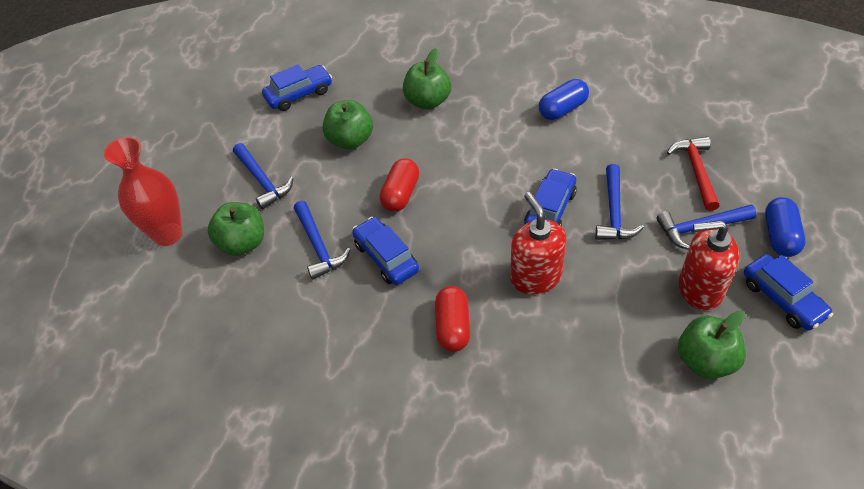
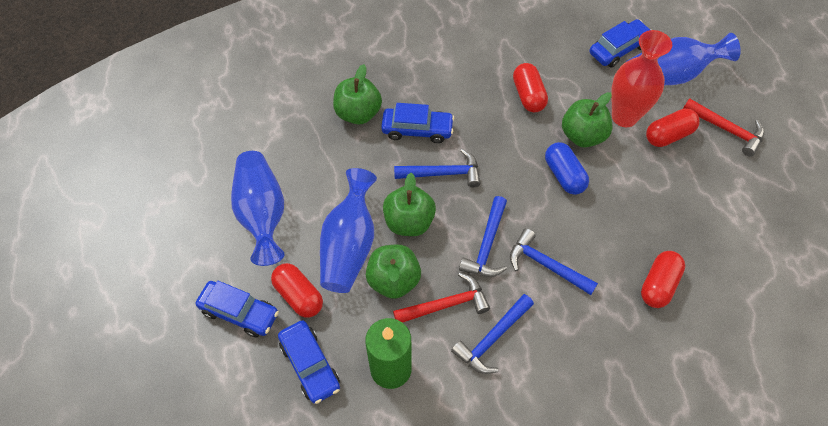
blue capsule: [539,79,589,120] [765,197,806,257] = 2 -> [545,142,589,195] = 1
blue vase: none = 0 -> [231,151,285,266] [320,168,377,293] [626,33,741,85] = 3
green candle: none = 0 -> [365,318,412,389] = 1
red capsule: [379,158,419,212] [435,286,470,352] = 2 -> [271,263,323,318] [513,63,548,112] [641,251,685,308] [646,108,700,147] = 4
red hammer: [667,136,720,211] = 1 -> [393,273,490,323] [683,98,764,157] = 2
red soap dispenser: [510,192,567,295] [679,220,740,311] = 2 -> none = 0

